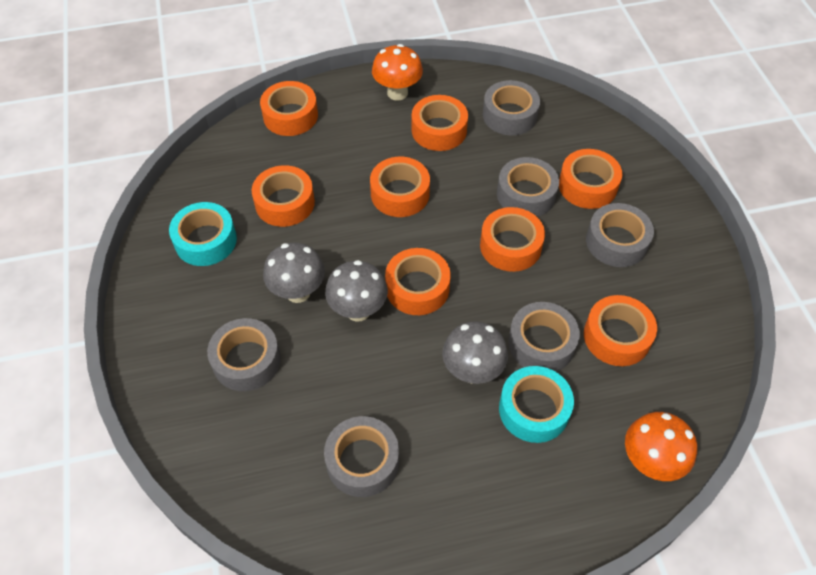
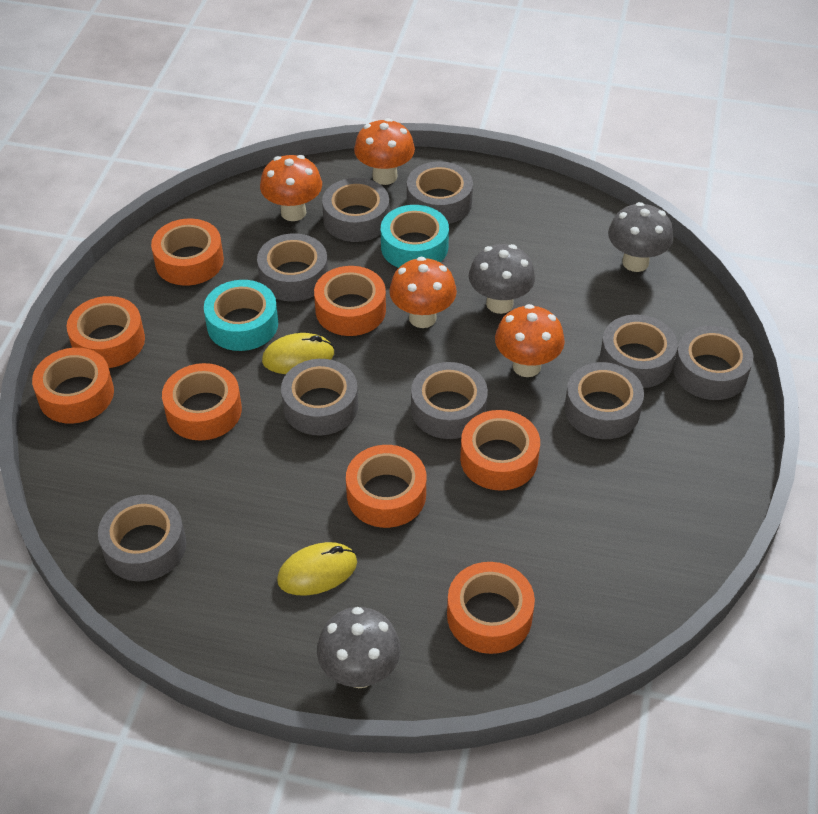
grey tape: [207,318,281,391] [324,416,399,497] [483,80,540,135] [497,157,559,217] [508,302,580,372] [586,203,654,267] = 6 -> [98,495,186,581] [257,233,328,301] [281,359,358,435] [322,178,389,242] [407,161,473,224] [411,362,488,439] [564,362,644,439] [600,314,678,388] [673,326,753,400] = 9
orange mushroom: [372,44,423,101] [625,412,697,481] = 2 -> [260,155,322,221] [354,118,415,185] [389,257,457,328] [495,304,565,377] = 4
yellow mouse: none = 0 -> [262,333,334,374] [277,542,357,596] = 2

